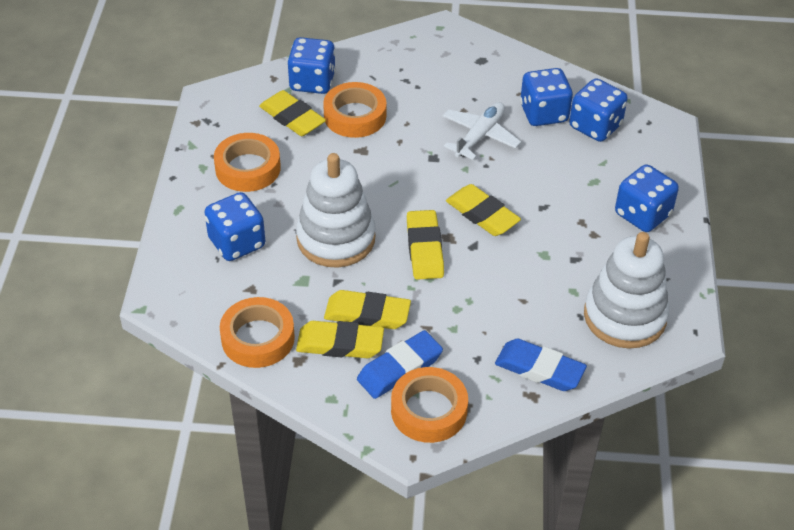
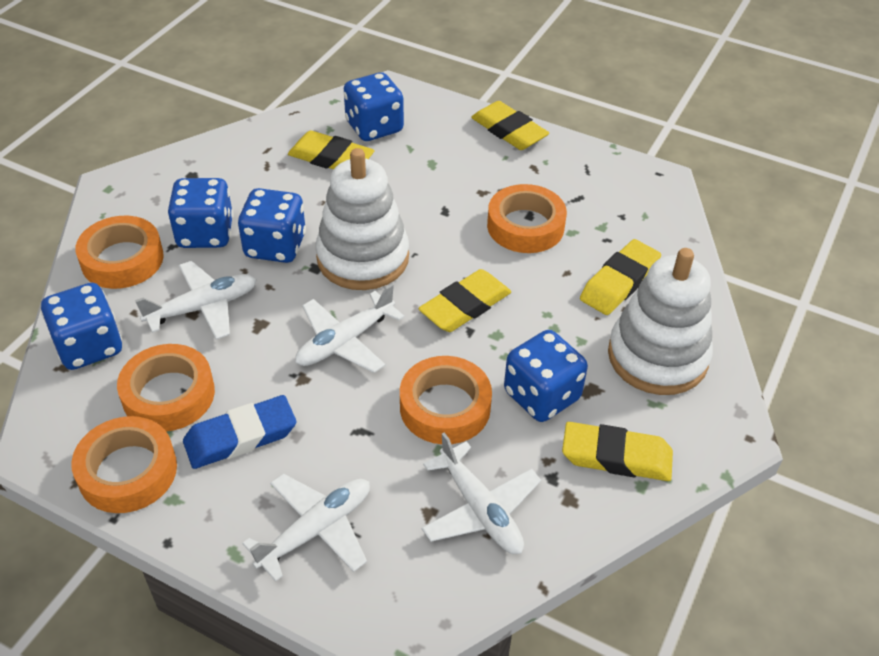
blue eraser: [357,330,443,399] [495,338,587,391] = 2 -> [183,395,296,469] = 1
orange tape: [214,133,281,192] [220,297,295,368] [323,82,387,138] [391,367,468,443] = 4 -> [71,416,177,513] [75,216,164,289] [117,344,215,431] [400,356,492,444] [487,184,567,253] = 5
white plane: [443,102,521,160] = 1 -> [135,261,257,340] [243,474,370,581] [295,284,404,373] [422,432,541,554] = 4

